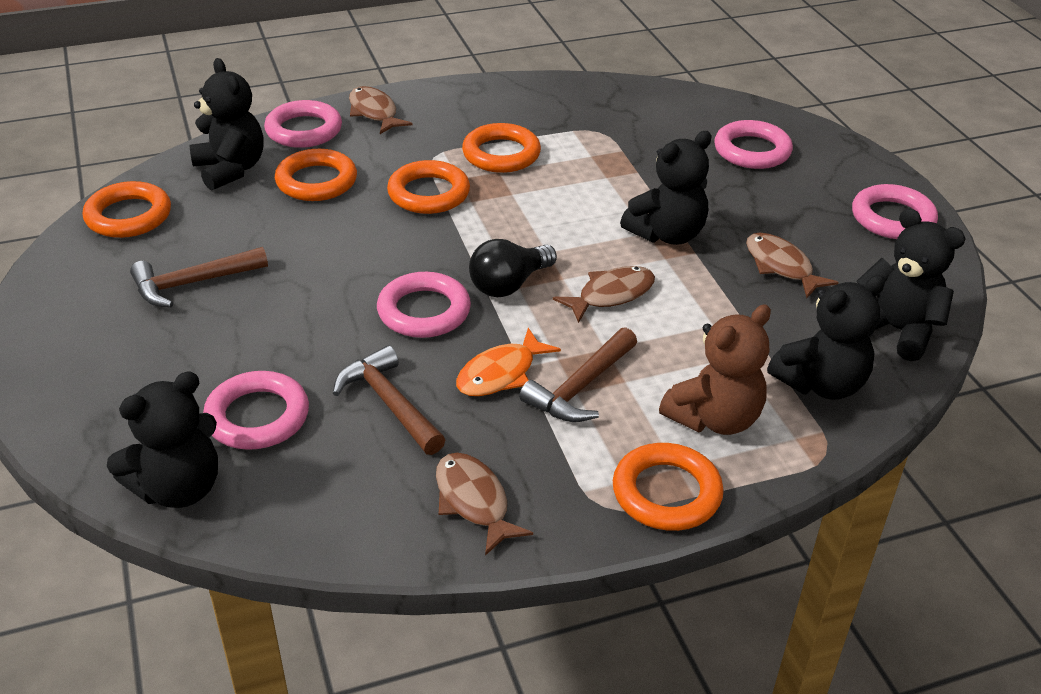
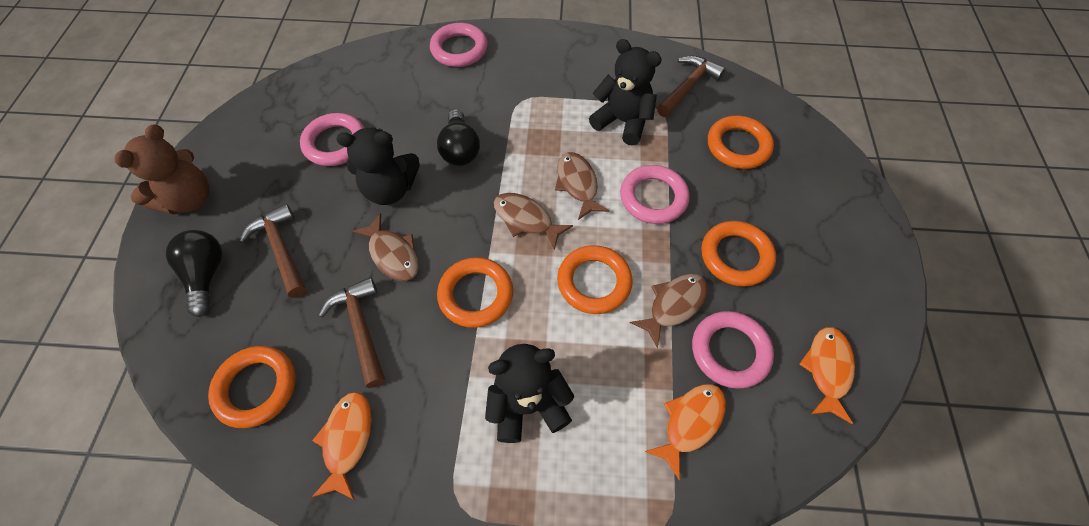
black light bulb: [469,239,557,297] = 1 -> [166,230,223,317] [437,109,480,166] = 2
black teddy bear: [107,372,218,508] [190,58,264,191] [620,131,712,245] [767,275,885,400] [856,209,966,361] = 5 -> [336,127,420,205] [485,344,574,443] [589,39,662,146] = 3
orange fish: [456,328,561,396] = 1 -> [312,392,372,500] [645,384,726,480] [799,327,855,424] = 3
pink ring: [203,371,309,450] [264,100,342,148] [377,272,471,338] [714,120,793,169] [852,184,938,239] = 5 -> [300,113,364,166] [430,23,488,67] [620,165,690,224] [692,311,774,389] = 4

